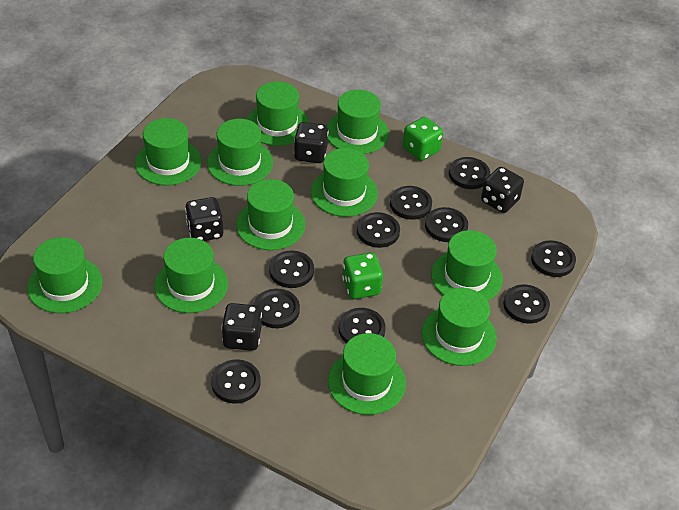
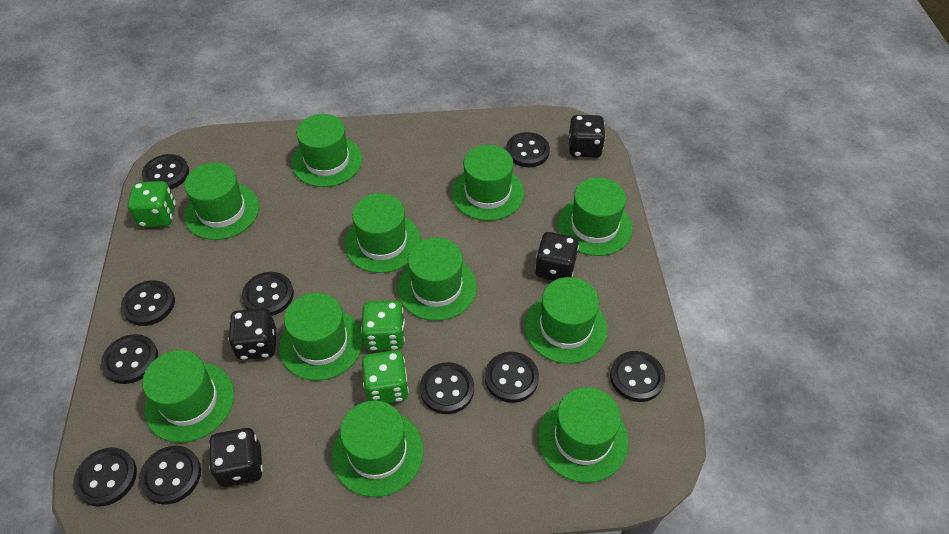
green dice: [342,252,383,299] [403,117,443,161] = 2 -> [128,181,176,227] [361,300,405,351] [362,350,409,403] = 3

